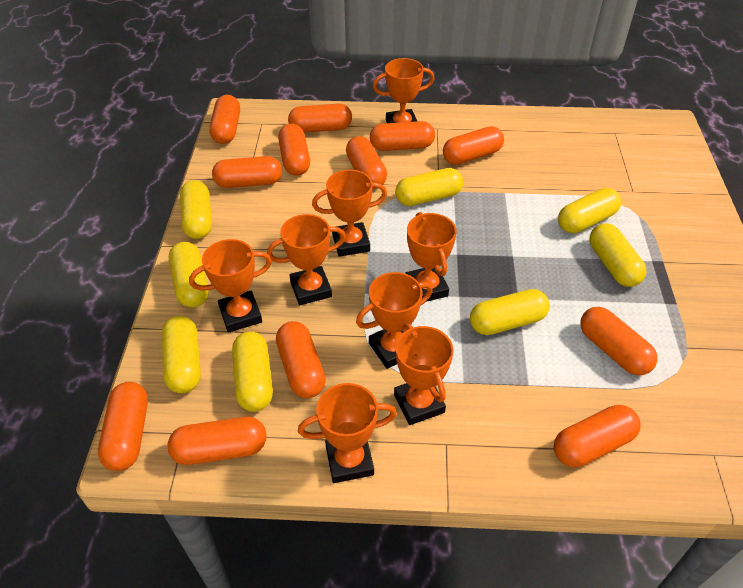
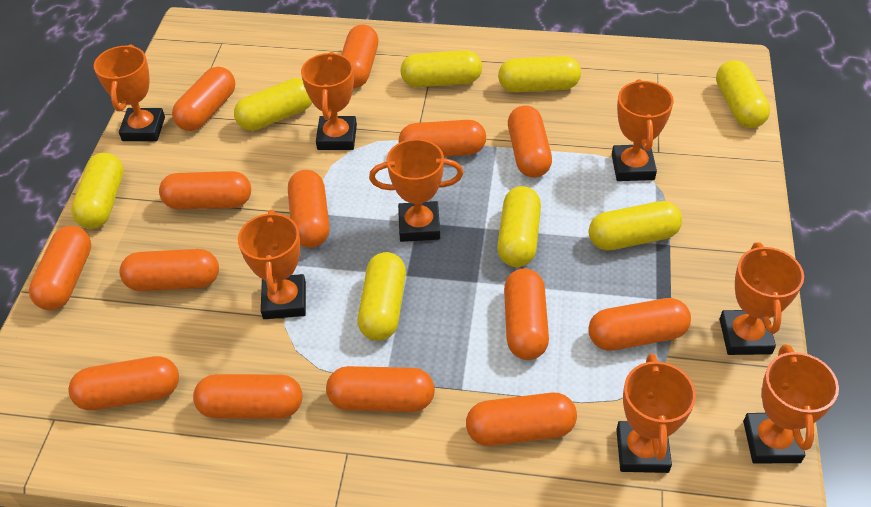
orange capsule: [98,382,148,471] [168,417,266,465] [209,95,240,144] [212,156,282,188] [276,321,326,398] [278,124,310,176] [288,103,352,133] [346,136,387,189] [370,121,435,151] [443,126,504,165] [554,405,641,467] [580,307,658,375] = 12 -> [29,226,91,310] [68,356,179,410] [119,249,219,291] [159,171,251,209] [172,67,235,131] [193,374,302,419] [288,170,330,248] [326,366,435,412] [341,24,378,88] [398,120,486,157] [466,393,577,446] [504,268,549,360] [508,105,552,178] [588,298,691,351] = 14

